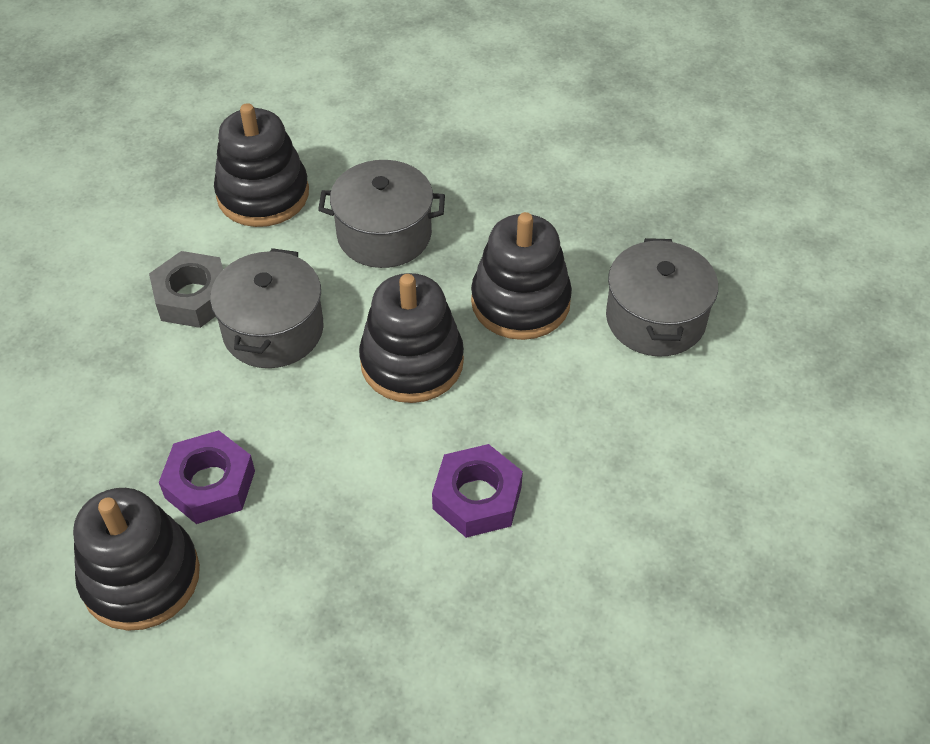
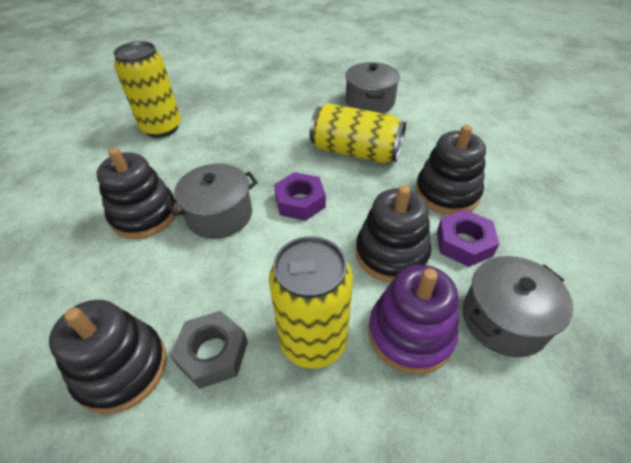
purple stacking toy: none = 0 -> [368,265,458,374] = 1
yellow can: none = 0 -> [113,41,181,138] [269,236,353,369] [310,103,406,163] = 3

